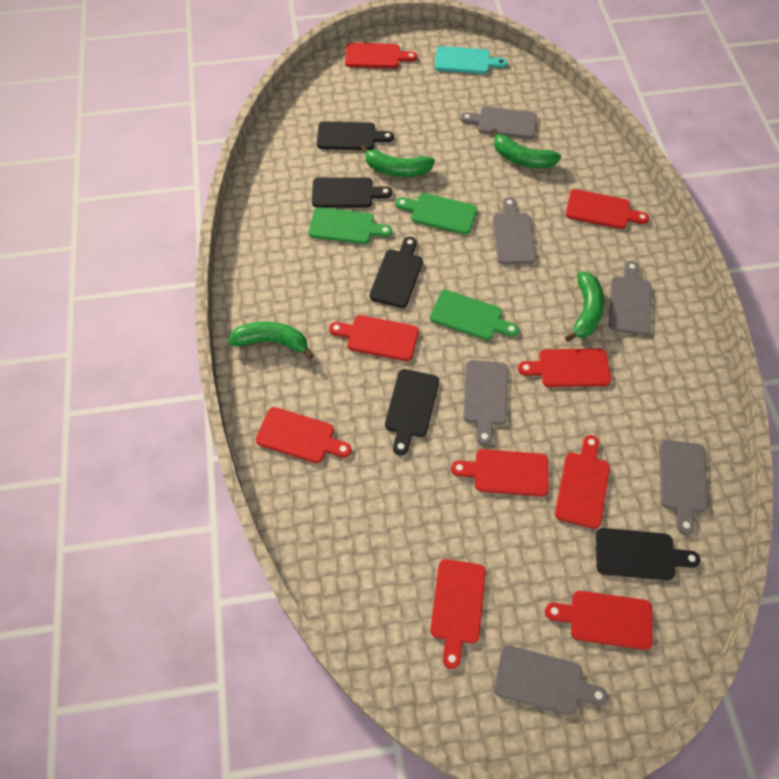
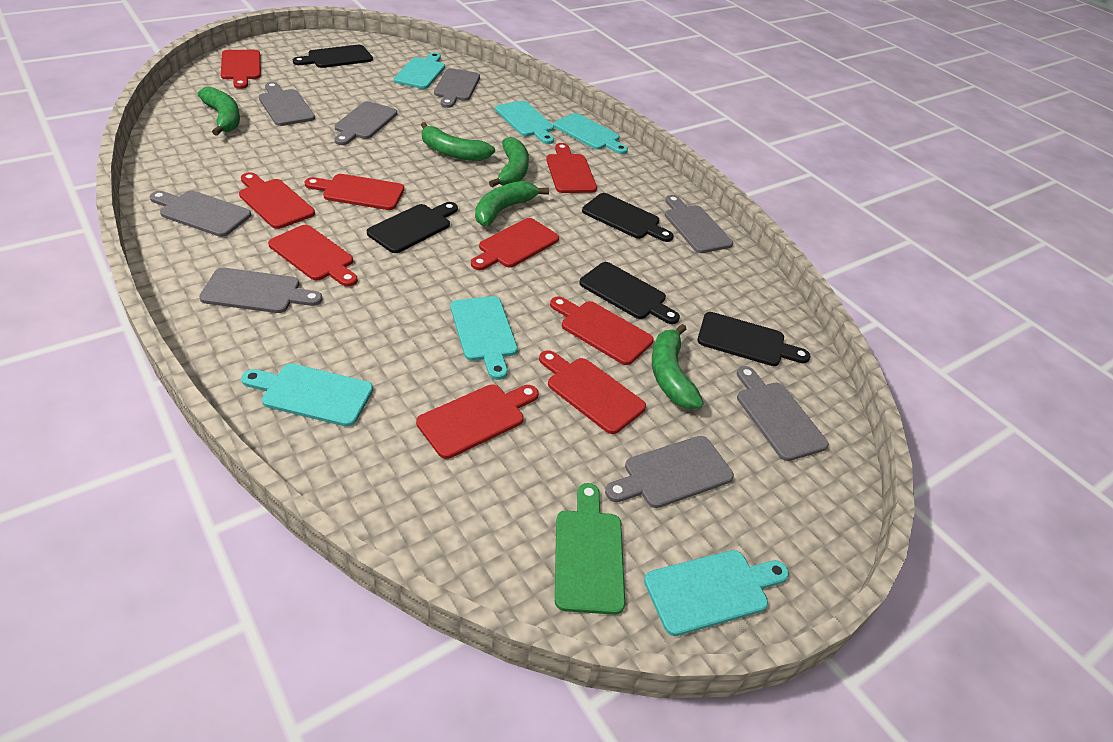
green banana: [228,322,314,359] [360,145,435,177] [492,128,561,168] [565,271,604,342] = 4 -> [197,87,240,136] [421,122,495,161] [475,181,549,226] [489,137,529,187] [652,324,704,409] = 5
green cutting board: [309,207,392,244] [395,193,477,235] [430,290,519,340] = 3 -> [555,483,625,615] = 1
grey cutting board: [460,107,537,139] [463,360,508,445] [493,197,536,264] [494,645,608,715] [609,261,651,335] [659,440,708,535] = 6 -> [150,191,251,237] [199,268,323,313] [259,82,315,126] [334,101,397,145] [434,68,480,108] [605,436,734,508] [665,195,733,253] [737,366,829,461] = 8
turquoise cutting board: [435,46,507,74] = 1 -> [241,364,373,427] [394,52,445,89] [451,296,518,380] [495,101,554,144] [553,113,628,154] [644,550,789,636] = 6

